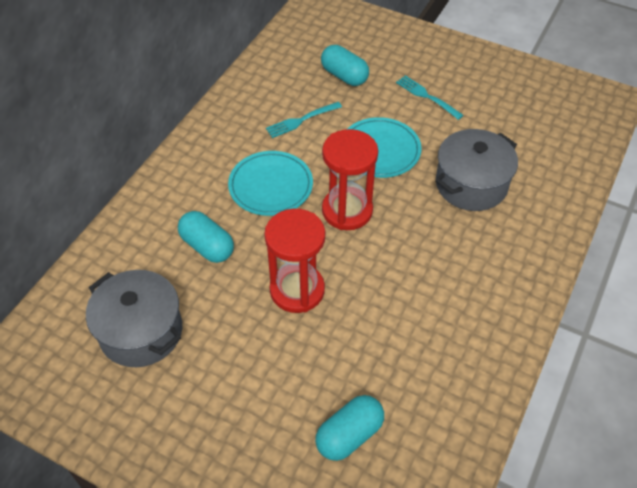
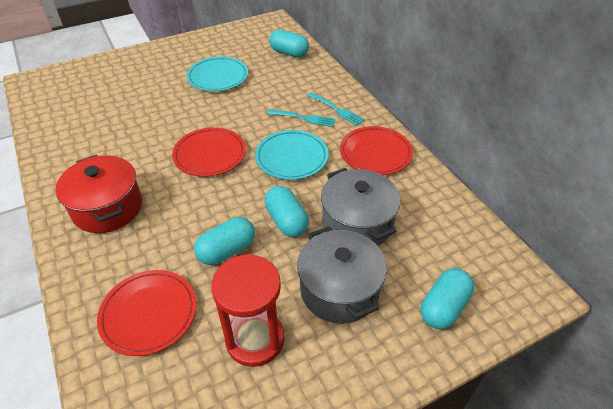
red hourglass: [264,209,325,313] [322,129,378,230] = 2 -> [211,254,284,367] = 1
red plate: none = 0 -> [97,270,196,356] [172,127,246,177] [340,126,413,175] = 3
red pot: none = 0 -> [55,155,142,233] = 1
turquoise capsule: [178,211,234,263] [315,395,384,461] [321,45,369,86] = 3 -> [194,217,255,265] [264,186,309,237] [269,30,309,57] [421,268,474,329] = 4

